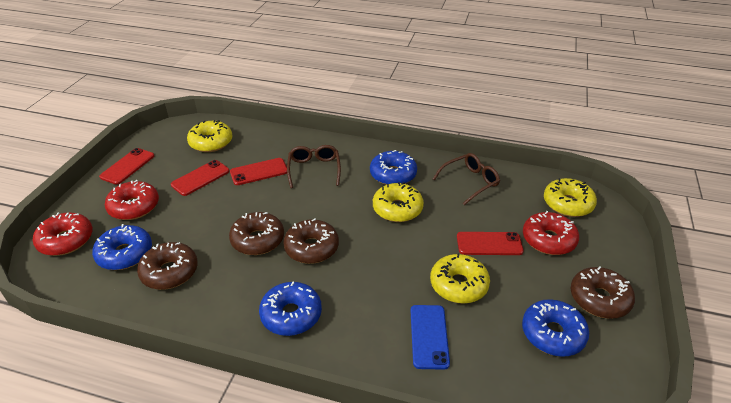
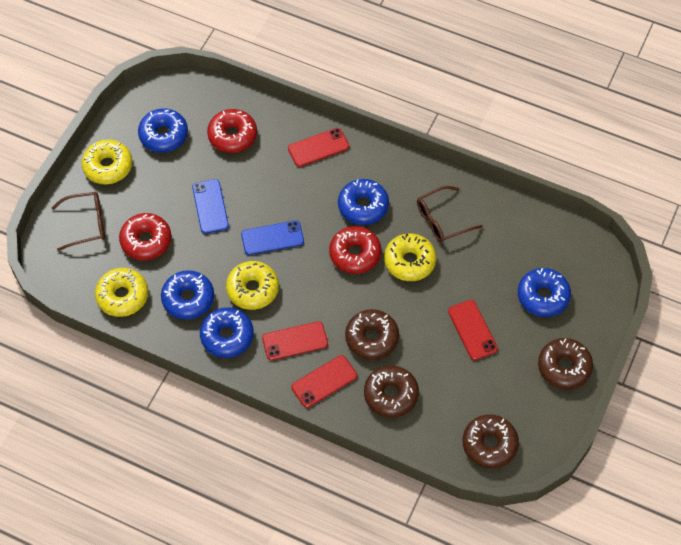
blue donut: [92,224,152,270] [259,282,322,336] [370,150,417,185] [522,299,589,357] = 4 -> [138,108,188,152] [161,270,214,320] [200,307,254,358] [338,179,389,225] [518,268,571,317] = 5
blue phone: [411,305,450,370] = 1 -> [192,179,229,234] [241,220,304,255] = 2

